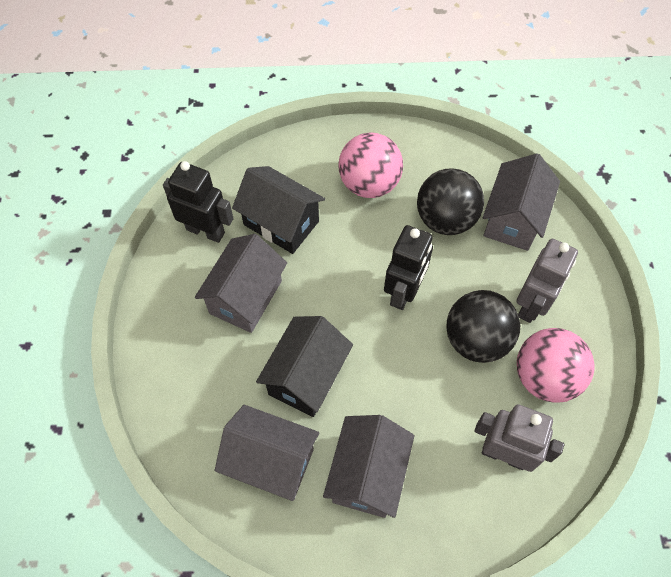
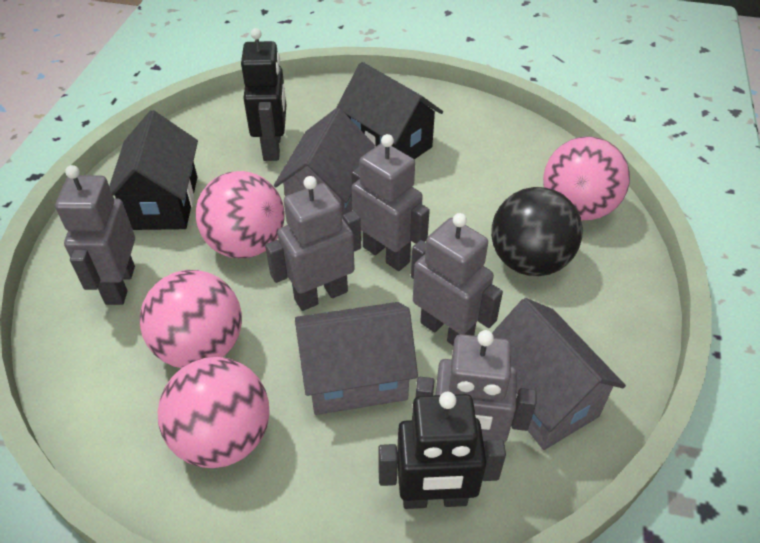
black ball: [417,168,484,235] [446,290,520,363] = 2 -> [491,187,583,276] = 1
grey house: [195,234,287,333] [215,405,319,501] [323,415,414,518] [483,153,560,251] = 4 -> [274,108,375,218] [295,302,418,415] [492,298,626,450] = 3
grey robot: [474,404,564,472] [516,239,578,323] = 2 -> [55,165,135,305] [265,176,361,311] [351,134,430,271] [411,213,503,345] [416,330,536,448] = 5
pink ball: [338,132,403,198] [517,328,595,403] = 2 -> [140,270,242,368] [158,357,270,468] [196,171,285,259] [543,136,630,220] = 4

